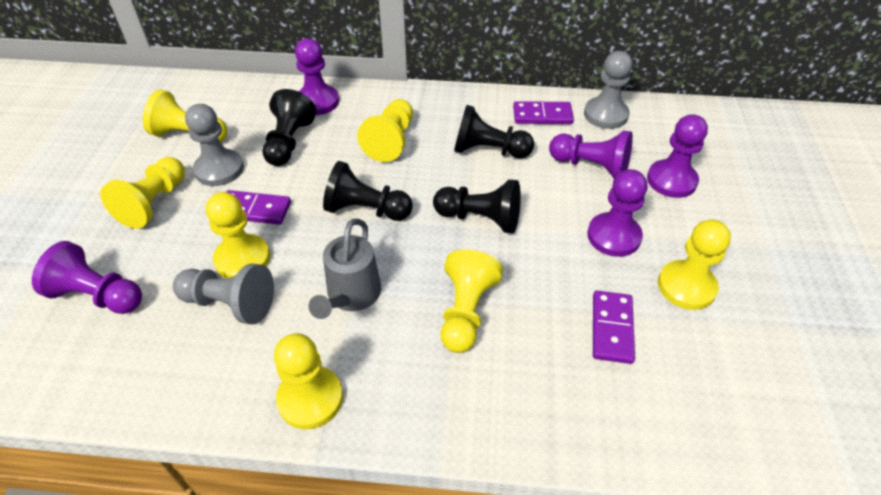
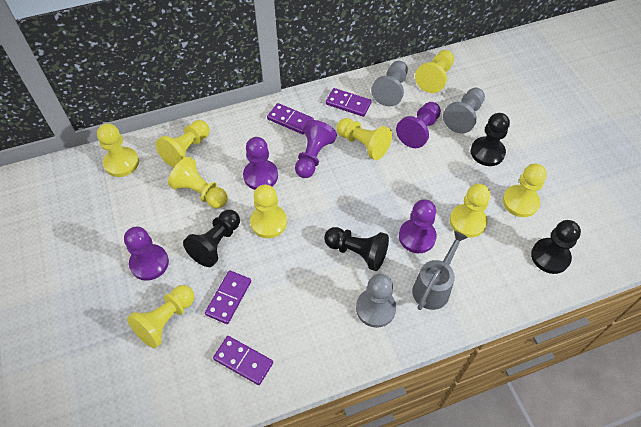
purple domino: [227,190,291,225] [513,101,574,124] [593,291,635,364] = 3 -> [205,270,251,324] [213,336,273,385] [267,103,314,135] [326,88,372,117] = 4
yellow pawn: [100,157,185,229] [143,90,227,142] [206,192,270,278] [274,333,343,429] [357,99,413,162] [441,250,503,353] [658,219,731,310] = 7 -> [97,123,139,177] [127,285,194,349] [156,120,210,168] [168,157,228,208] [250,185,287,238] [336,118,392,160] [415,50,454,93] [450,184,490,238] [503,164,547,217] = 9

